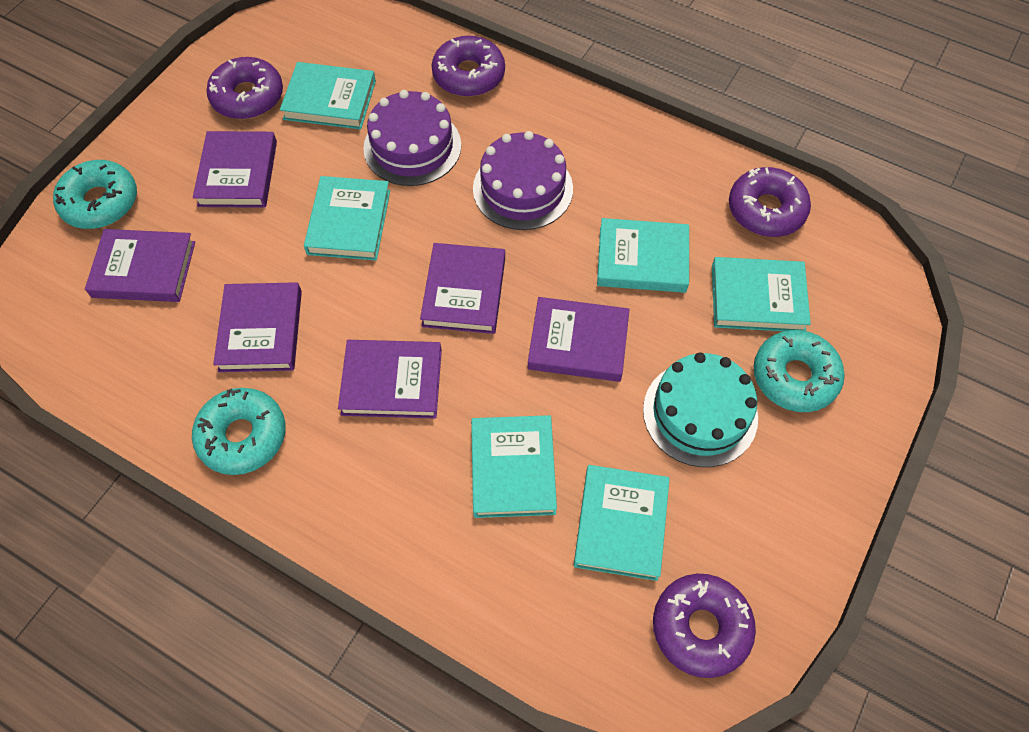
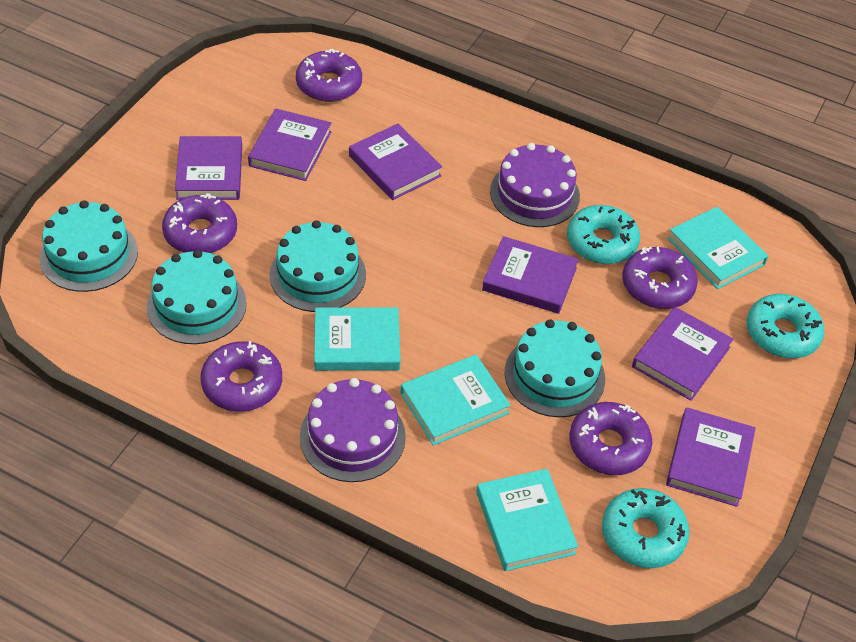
purple donut: [206,57,283,119] [432,36,505,97] [653,574,756,678] [729,167,811,237] = 4 -> [162,193,237,253] [200,341,282,412] [296,49,362,102] [569,402,652,475] [622,247,698,309] = 5
turquoise book: [280,62,376,129] [304,176,390,261] [471,415,557,518] [574,465,670,581] [597,218,689,293] [712,257,811,331] = 6 -> [314,308,401,371] [400,355,511,446] [476,469,578,571] [667,207,768,289] = 4
turquoise cake: [643,353,758,467] = 1 -> [39,200,138,292] [147,250,247,344] [270,220,366,312] [505,319,605,417] = 4

